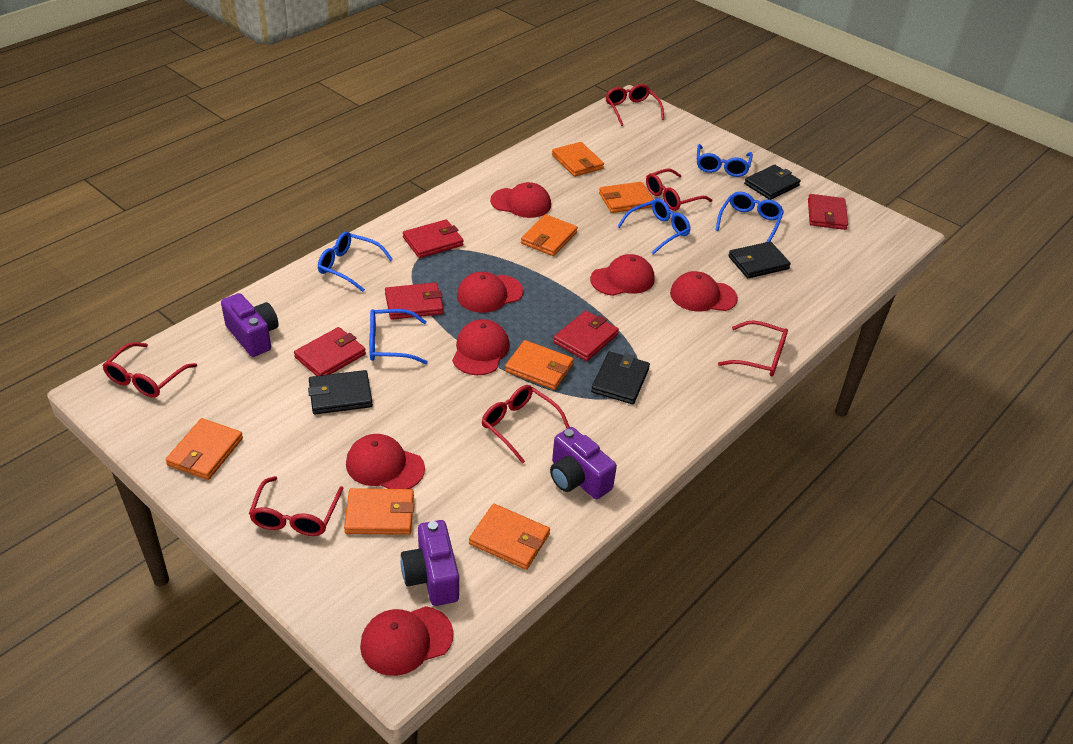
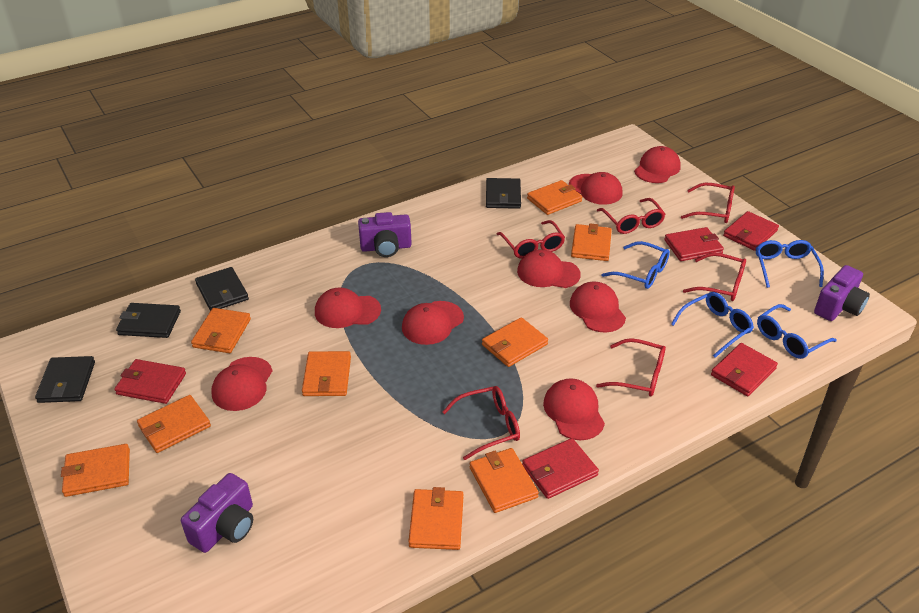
blue glasses: [318,231,393,292] [369,309,428,364] [617,198,691,254] [697,144,753,177] [716,192,784,242] = 5 -> [601,241,670,289] [671,292,754,358] [756,240,824,288] [757,304,837,359] = 4
orange wallet: [166,418,243,480] [344,488,414,535] [469,504,550,570] [505,340,574,390] [521,214,578,256] [552,142,604,177] [599,182,654,213] = 7 -> [61,444,130,497] [137,395,211,453] [191,308,251,353] [302,351,351,396] [408,487,463,550] [470,448,539,513] [482,317,548,367] [527,180,582,215] [571,223,612,261] = 9
red cap: [346,434,425,489] [360,606,453,676] [452,319,510,375] [457,272,523,313] [490,182,551,218] [590,254,655,296] [670,271,738,312] = 7 -> [211,357,272,411] [315,287,381,328] [402,301,464,345] [517,249,581,288] [543,378,605,440] [569,172,623,205] [570,282,626,332] [634,146,681,183] = 8

